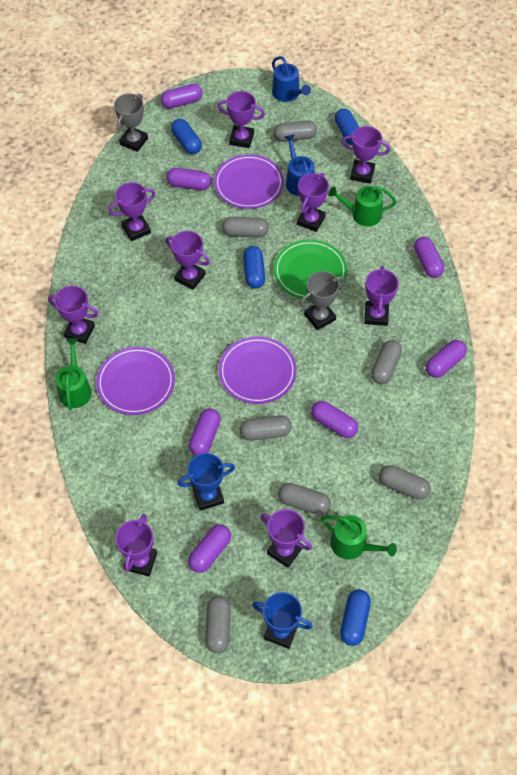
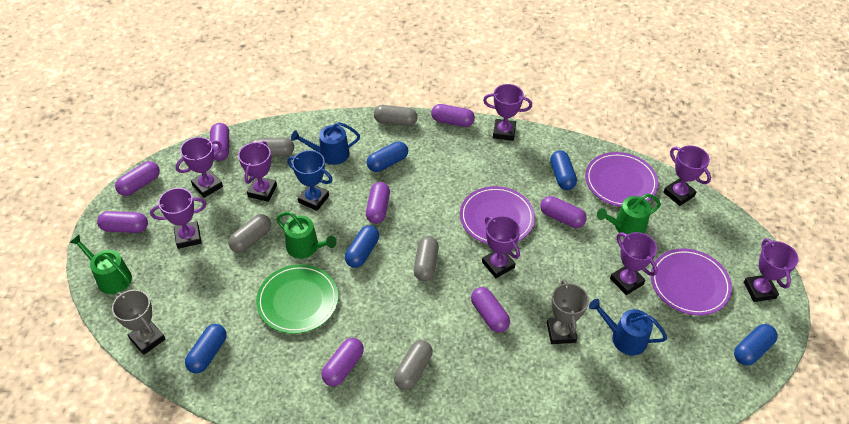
blue capsule: [171,119,202,154] [243,246,265,289] [335,109,359,145] [340,589,371,646] = 4 -> [185,324,227,373] [345,225,379,268] [367,141,408,172] [550,151,577,190] [734,324,778,365] = 5
blue trophy: [178,453,235,511] [252,592,312,649] = 2 -> [287,150,333,211] = 1
grey capsule: [205,595,231,653] [222,217,269,238] [240,415,292,441] [273,120,317,142] [278,483,331,515] [371,340,402,384] [379,465,431,500] = 7 -> [228,214,271,253] [249,137,294,157] [374,105,418,126] [394,340,433,390] [414,236,439,281] = 5
purple capsule: [161,84,202,109] [166,168,211,190] [188,524,231,573] [189,408,221,455] [311,401,358,438] [414,237,444,278] [426,340,467,378] = 7 -> [97,211,148,233] [115,161,160,196] [210,123,229,161] [321,338,364,386] [366,182,390,224] [431,104,475,127] [471,287,510,333] [540,196,587,228] = 8
purple trophy: [48,286,98,344] [109,182,156,241] [116,514,157,576] [166,231,210,290] [218,91,265,148] [260,509,312,568] [297,173,329,232] [342,126,390,184] [364,266,399,326] = 9 -> [150,188,206,249] [176,137,223,198] [238,141,277,202] [482,216,521,278] [483,84,532,141] [610,232,658,295] [663,146,711,206] [744,238,799,302] = 8

